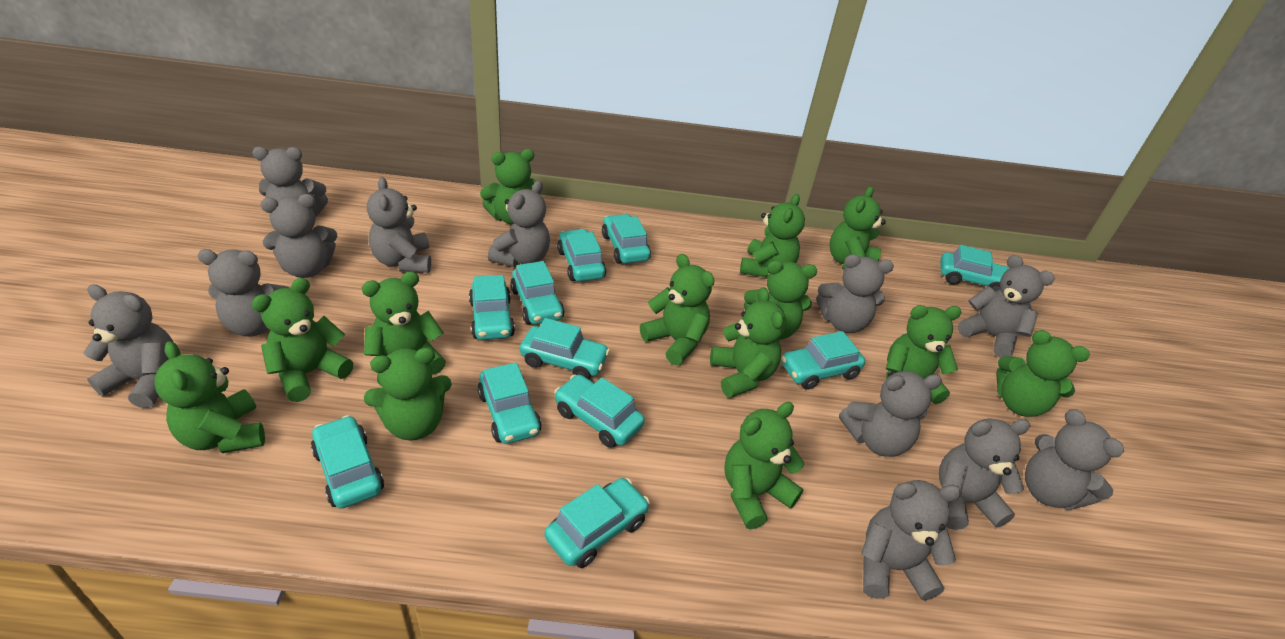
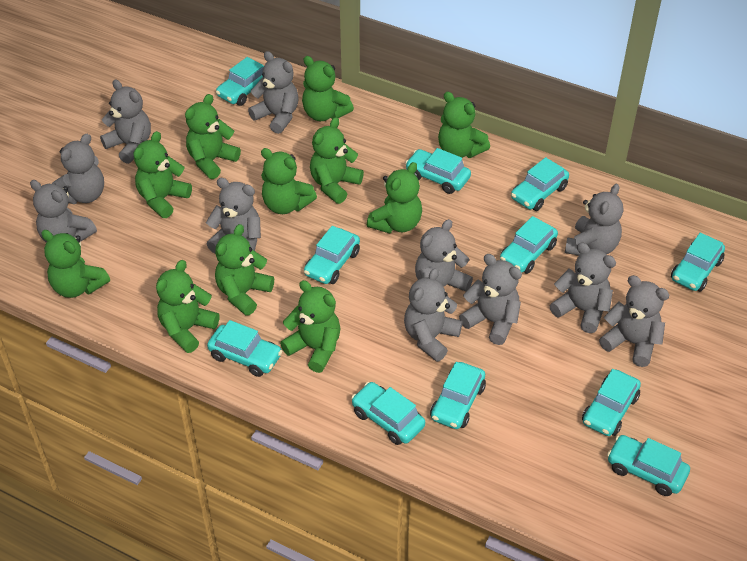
green teddy bear: [154,341,265,453] [252,278,353,402] [362,271,446,386] [364,347,452,440] [480,149,536,225] [640,254,715,365] [710,287,786,398] [724,402,804,529] [740,194,805,277] [744,260,817,340] [829,186,886,270] [886,305,962,404] [997,330,1090,417] = 13 -> [41,230,110,298] [134,131,192,218] [156,260,220,353] [185,94,241,179] [215,224,274,316] [261,148,317,214] [280,280,341,373] [302,56,354,121] [310,117,364,204] [367,162,422,234] [438,92,490,158] = 11
grey teddy bear: [83,285,174,408] [197,249,289,337] [252,147,328,218] [261,194,338,278] [367,177,431,273] [488,181,550,267] [816,254,894,333] [839,371,942,457] [861,480,962,601] [939,418,1030,530] [958,255,1055,357] [1025,409,1124,510] = 12 -> [30,180,97,243] [52,134,104,204] [100,80,151,164] [206,178,261,253] [248,51,299,134] [404,268,462,362] [415,219,473,297] [459,254,522,345] [549,243,616,333] [565,183,623,256] [599,275,670,367] = 11

